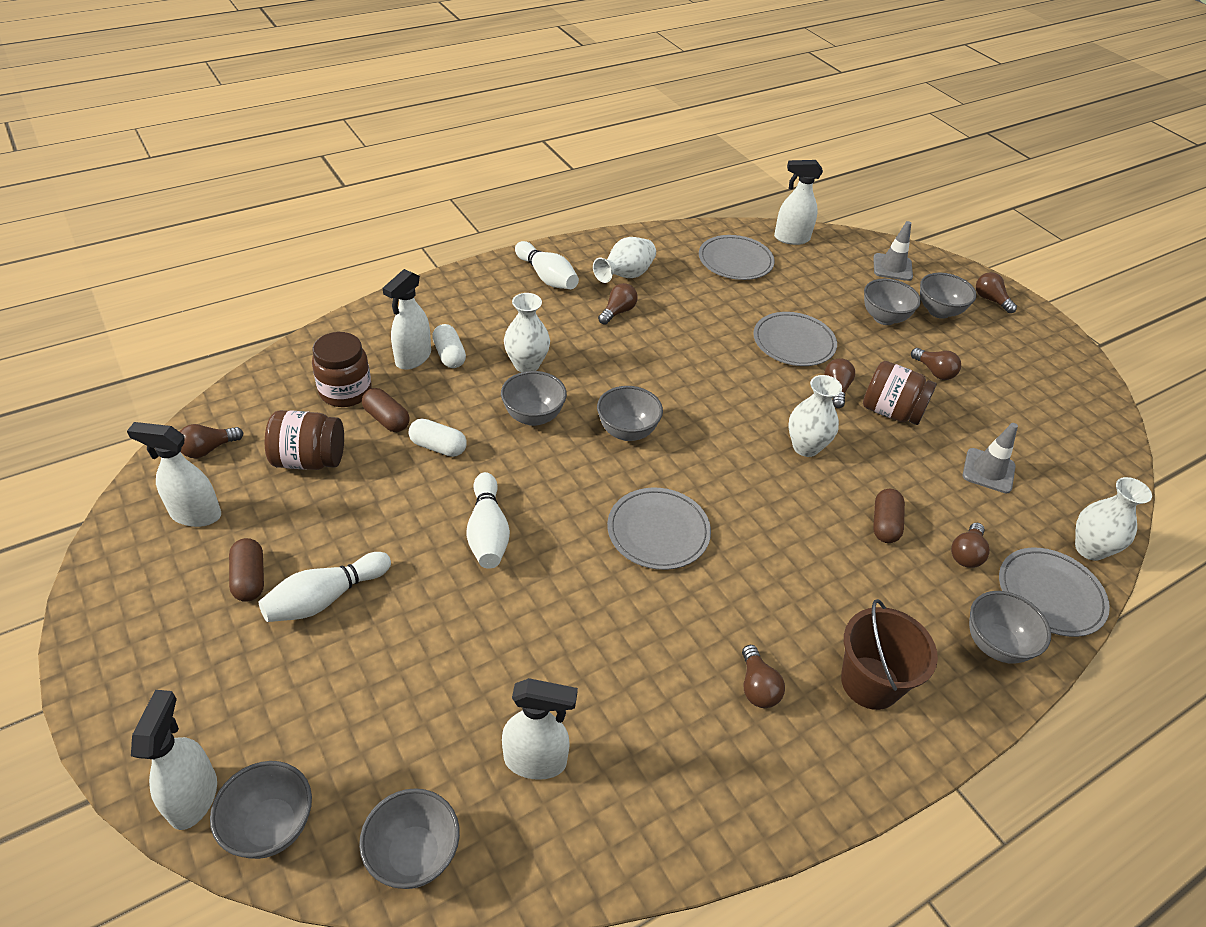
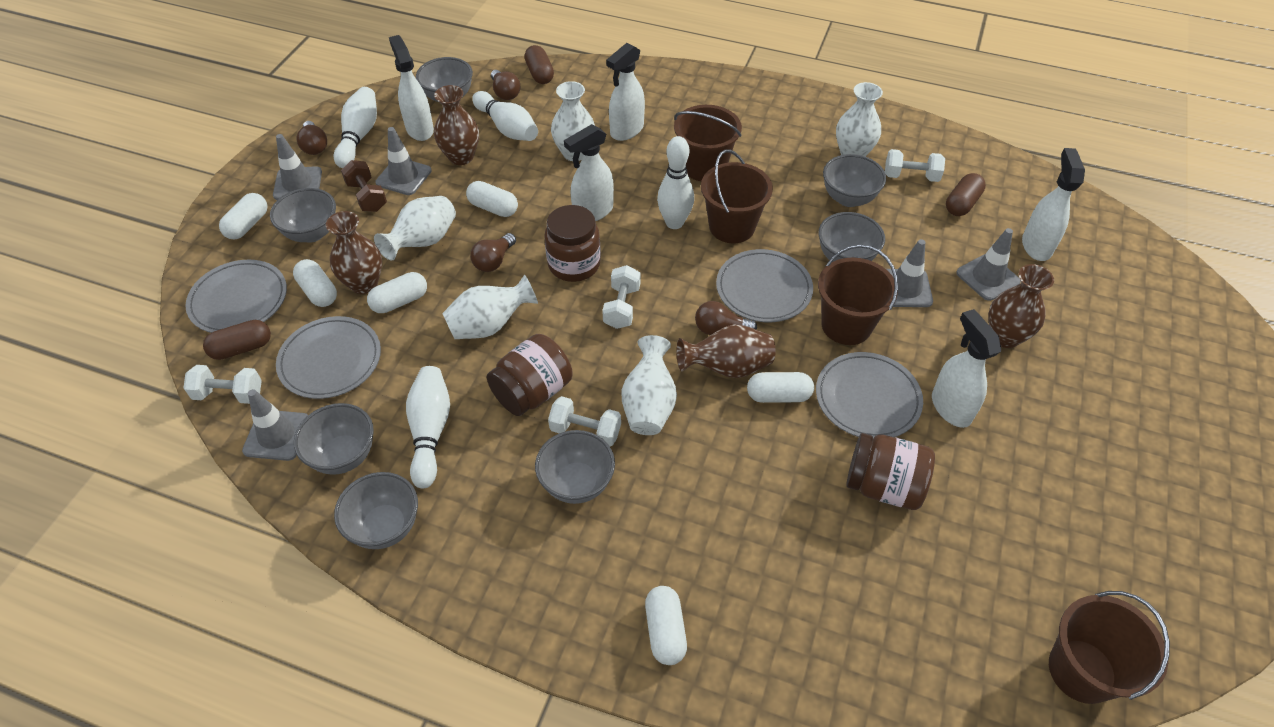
brown bucket: [841,599,938,710] = 1 -> [674,105,742,181] [701,150,773,243] [818,245,898,345] [1049,591,1170,704] = 4
brown dumbbell: none = 0 -> [341,160,387,212] = 1
brown light bulb: [179,424,243,458] [598,283,638,325] [742,645,785,708] [824,358,855,408] [911,348,961,380] [951,523,990,568] [976,272,1017,313] = 7 -> [297,121,327,155] [470,233,516,272] [491,70,520,100] [695,301,757,335] = 4
brown vase: none = 0 -> [326,211,382,294] [434,85,479,165] [676,325,776,378] [988,264,1054,348] = 4
grey traffic cone: [873,221,913,281] [963,423,1018,493] = 2 -> [242,389,308,461] [273,134,322,200] [375,127,431,195] [886,239,933,307] [956,228,1021,301] = 5
white bowling pin: [259,552,391,622] [466,472,510,569] [515,241,579,289] = 3 -> [334,87,377,168] [406,366,450,489] [472,91,538,141] [657,136,694,229] = 4
white capsule: [409,419,467,457] [432,324,466,368] = 2 -> [219,193,268,239] [293,259,337,307] [367,272,427,313] [466,181,518,217] [645,586,687,665] [747,372,814,403] = 6
white dumbbell: none = 0 -> [184,365,262,404] [548,396,621,447] [602,265,640,329] [885,149,945,182] = 4
white vase: [504,293,550,372] [593,237,656,283] [789,375,842,457] [1075,477,1152,561] = 4 -> [374,196,456,261] [442,275,538,339] [551,81,595,161] [621,335,677,435] [836,82,883,157] = 5

